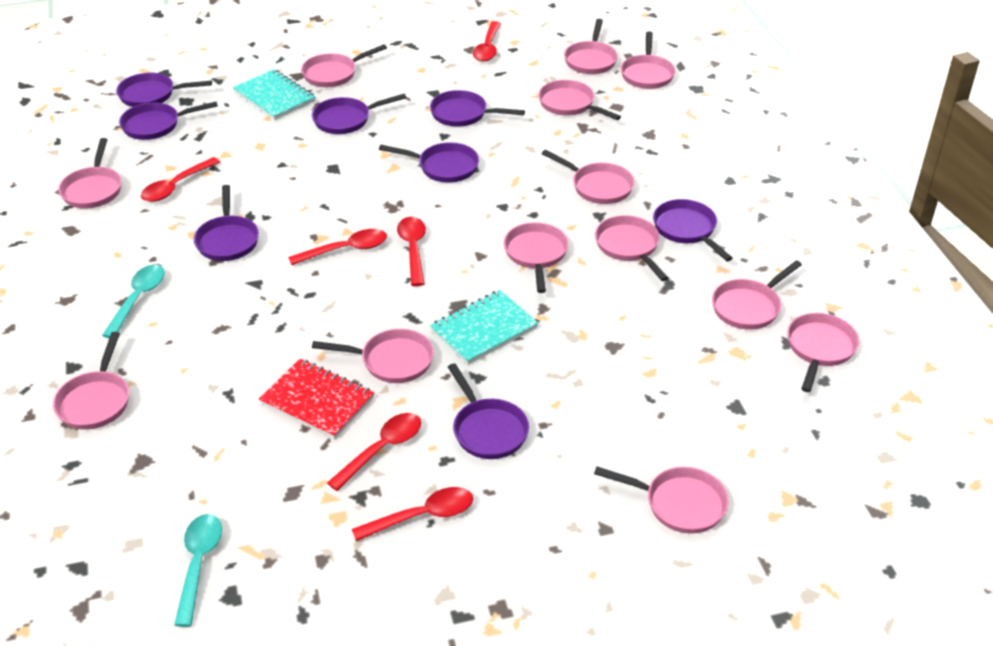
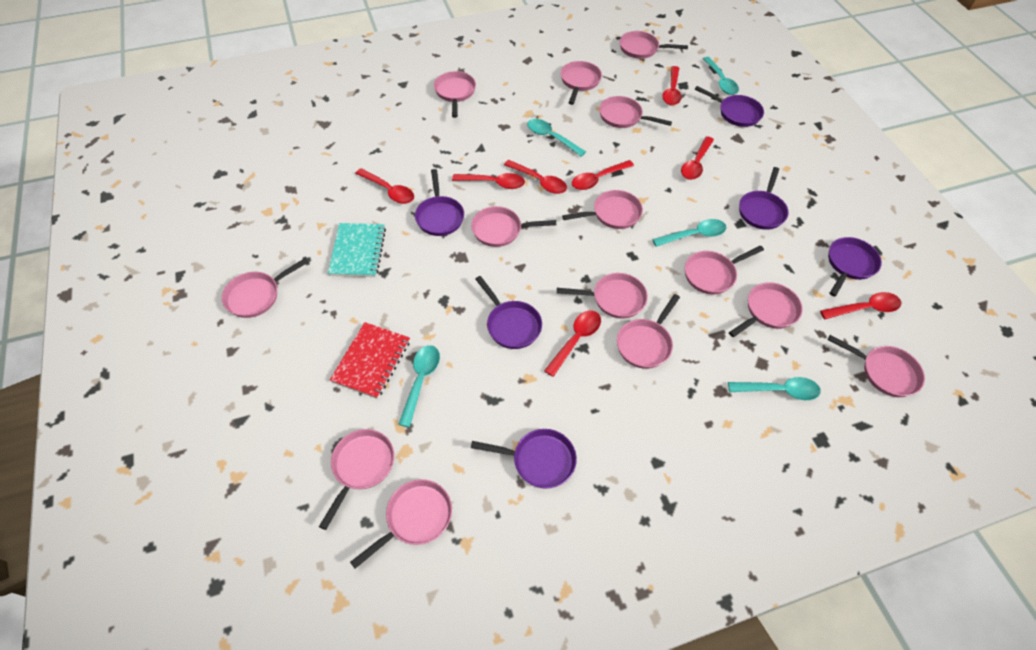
pink pan: [53,332,129,430] [58,138,122,209] [301,44,387,87] [312,329,434,383] [504,222,568,293] [538,80,621,120] [542,150,635,204] [564,19,618,74] [594,467,729,534] [595,215,668,281] [621,31,675,89] [712,260,802,330] [787,313,859,392] = 13 -> [222,258,308,318] [319,429,394,530] [350,479,452,568] [434,71,476,118] [471,206,556,247] [557,273,648,319] [561,61,602,105] [562,190,643,229] [599,96,672,128] [617,294,680,369] [620,31,688,59] [685,246,764,295] [729,282,803,337] [828,335,925,397] = 14
purple pan: [116,73,212,107] [119,101,218,140] [194,185,259,261] [312,94,406,134] [379,142,479,183] [430,90,525,127] [448,363,529,459] [653,199,733,261] = 8 -> [415,169,464,236] [471,429,577,489] [475,276,542,349] [695,86,764,127] [739,167,789,230] [828,237,882,297] = 6
red spoon: [141,157,220,202] [288,229,387,265] [327,413,421,491] [352,487,473,541] [397,217,426,286] [473,21,501,62] = 6 -> [355,168,414,204] [452,173,525,189] [504,160,567,194] [544,311,601,377] [572,160,634,190] [663,66,682,105] [681,136,714,180] [820,292,901,319] = 8
turquoise notebook: [233,69,315,120] [430,290,538,364] = 2 -> [328,223,386,277] = 1
turquoise spoon: [102,265,165,338] [174,514,222,627] = 2 -> [398,345,440,427] [527,119,586,157] [652,219,727,247] [703,57,739,95] [728,377,821,400] = 5

